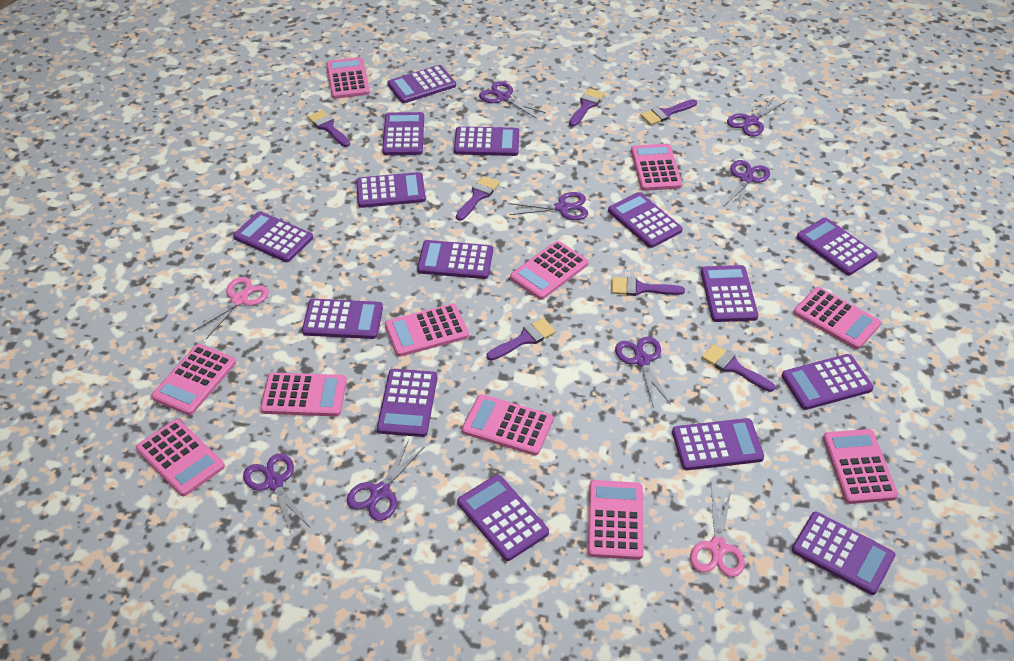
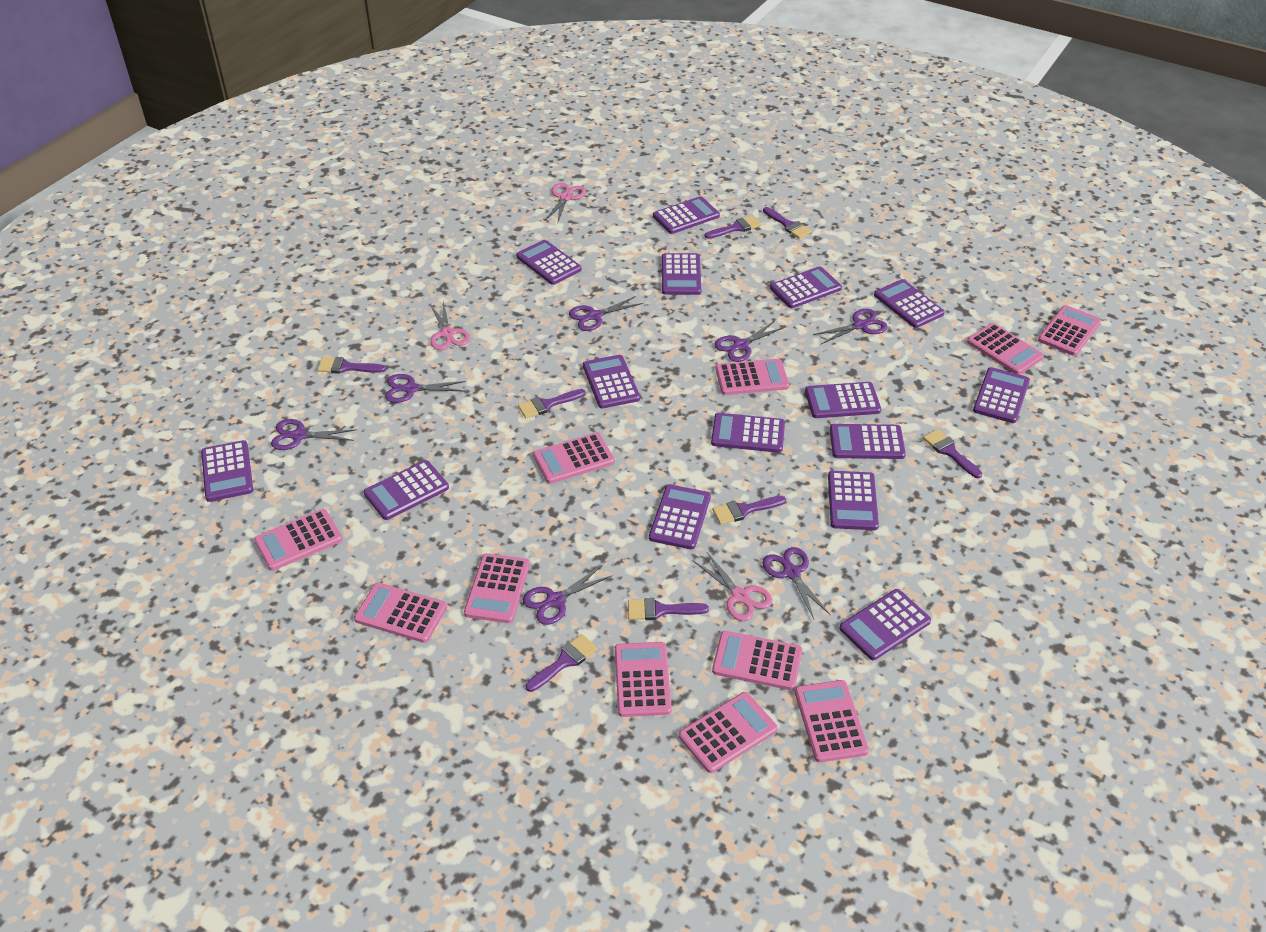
pink scissors: [193,277,269,339] [690,488,745,577] = 2 -> [430,300,470,350] [545,183,586,222] [693,552,773,621] = 3
purple brush: [307,110,350,147] [456,176,500,221] [486,318,556,360] [569,88,605,127] [611,277,685,296] [640,99,697,125] [702,344,775,392] = 7 -> [317,357,386,374] [518,389,586,418] [526,634,598,692] [628,598,709,620] [704,215,761,239] [712,496,786,525] [763,207,812,239] [923,429,982,478] = 8

